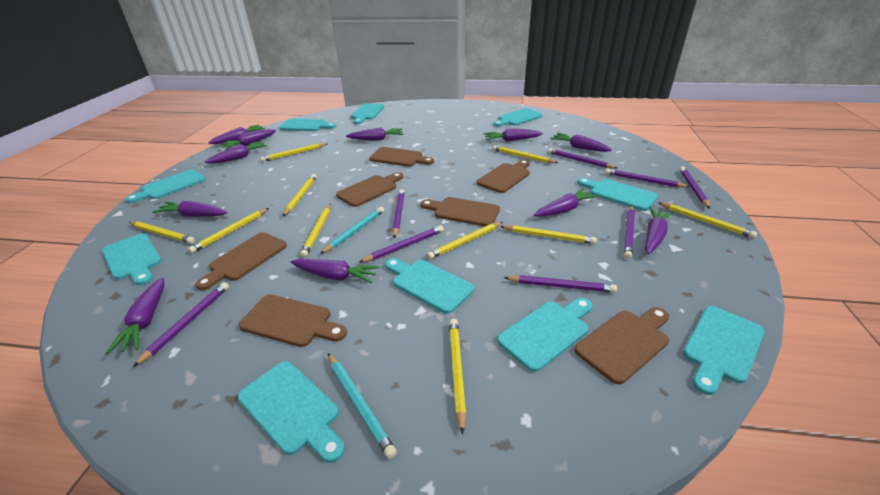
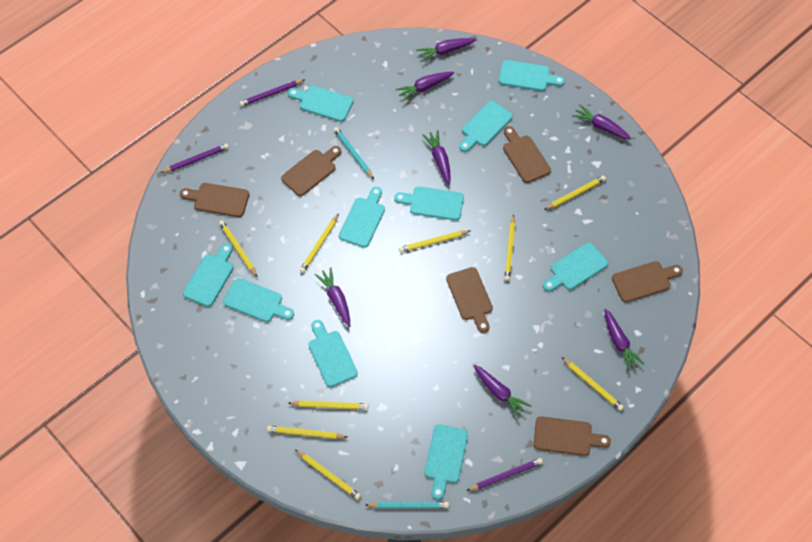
brown cutting board: [195,232,287,290] [238,294,347,347] [336,172,403,207] [369,147,434,167] [420,197,500,227] [477,160,530,193] [575,307,669,384] = 7 -> [180,183,249,217] [281,146,342,196] [446,267,493,333] [503,126,551,183] [534,416,611,456] [612,261,683,303] = 6
purple carrot: [106,278,164,354] [153,201,227,217] [205,141,267,163] [208,125,265,144] [219,129,276,150] [291,259,380,283] [346,127,403,141] [484,128,543,142] [534,188,599,217] [551,133,612,152] [645,207,673,254] = 11 -> [315,267,350,327] [395,72,454,101] [416,38,476,62] [422,130,451,185] [473,365,531,419] [572,104,631,140] [604,309,644,371] = 7
purple pencil: [133,282,229,367] [359,225,444,262] [392,189,405,238] [504,275,617,293] [548,148,617,169] [605,168,690,188] [624,206,635,259] [679,166,710,209] = 8 -> [161,143,229,173] [239,79,305,106] [467,458,543,491] = 3
yellow pencil: [129,222,195,244] [188,208,269,253] [260,143,327,162] [283,174,317,216] [300,204,331,257] [427,222,503,259] [449,319,466,435] [492,145,558,163] [500,225,597,244] [658,202,757,239] = 10 -> [219,220,258,277] [267,426,347,439] [288,401,368,410] [295,450,361,500] [299,213,339,273] [399,230,470,252] [504,214,515,281] [544,176,606,210] [561,357,624,411] = 9

